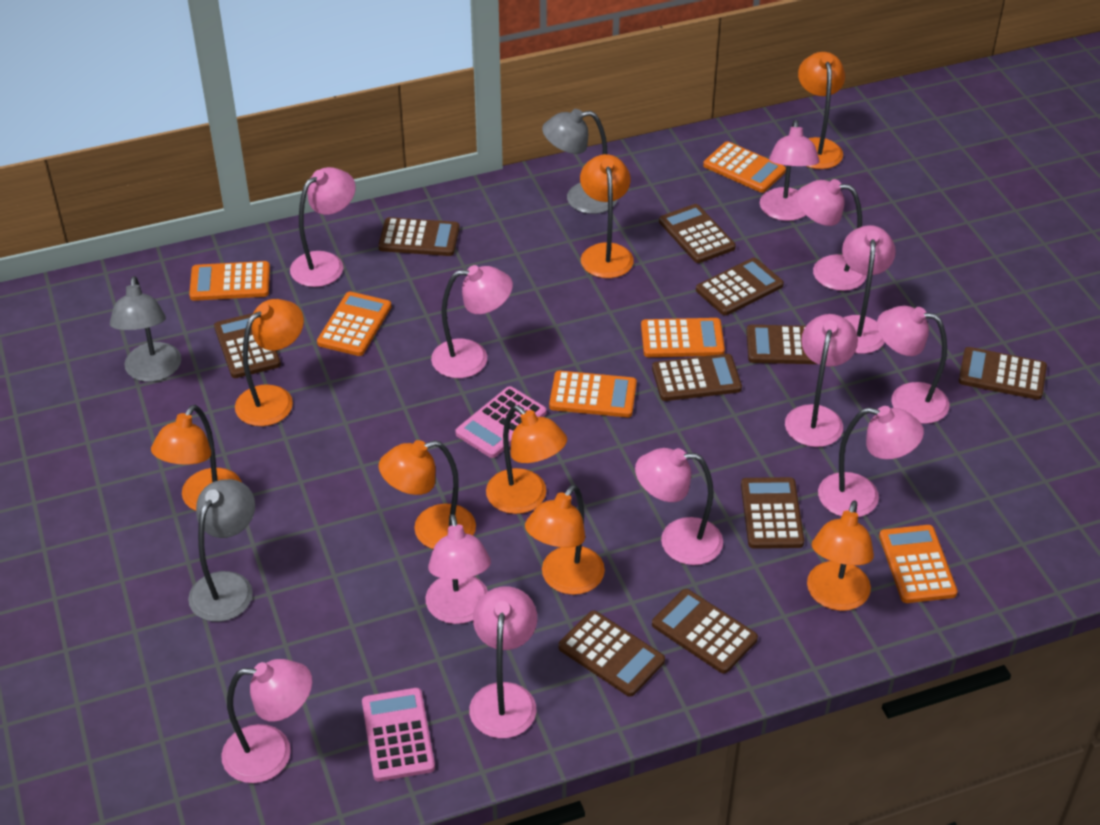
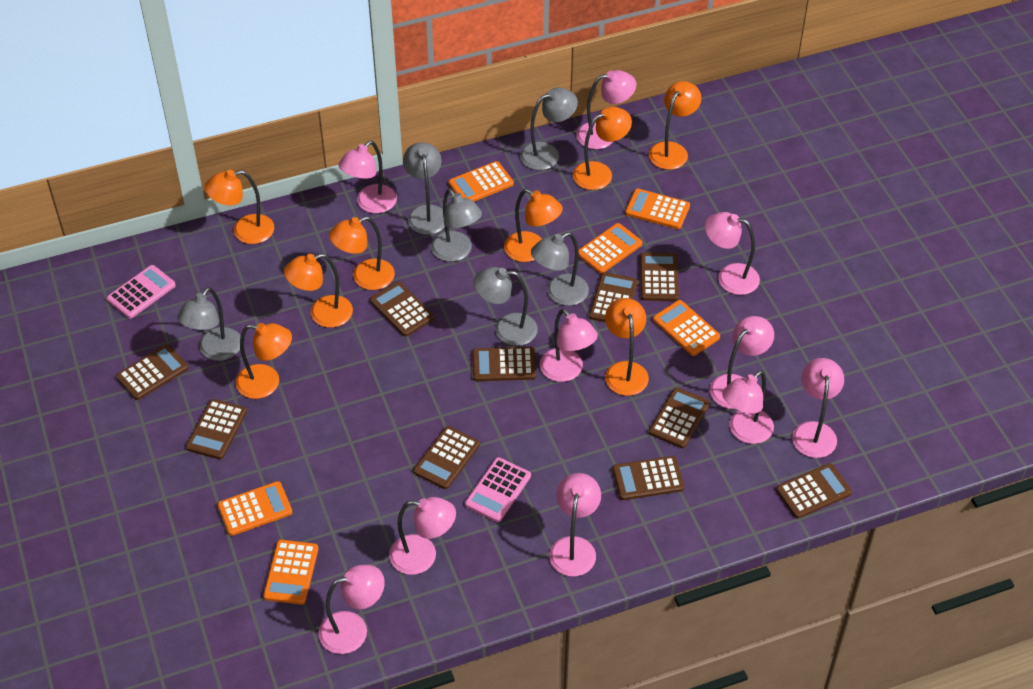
grey lamp: [110,276,181,382] [188,479,255,622] [542,109,618,214] = 3 -> [177,287,241,361] [403,142,445,235] [431,189,482,262] [473,267,538,346] [520,88,578,170] [531,232,589,306] = 6
pink lamp: [221,659,312,783] [290,167,356,287] [426,514,491,624] [431,265,513,378] [469,586,537,738] [635,448,723,565] [760,120,819,221] [785,314,858,447] [797,179,867,291] [818,406,924,517] [842,225,896,354] [877,306,949,424] = 12 -> [318,565,385,654] [338,141,397,213] [389,497,456,575] [540,308,598,382] [549,473,601,576] [576,70,636,149] [705,212,760,295] [710,316,774,409] [722,370,774,444] [792,358,844,458] = 10

